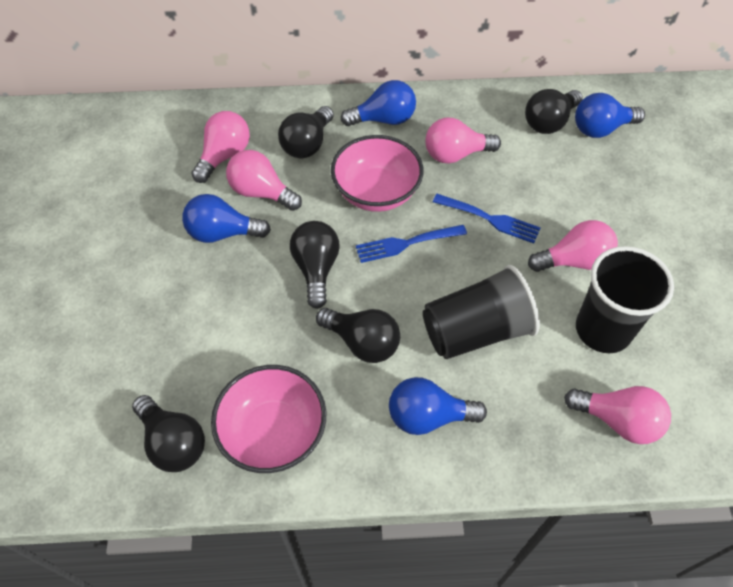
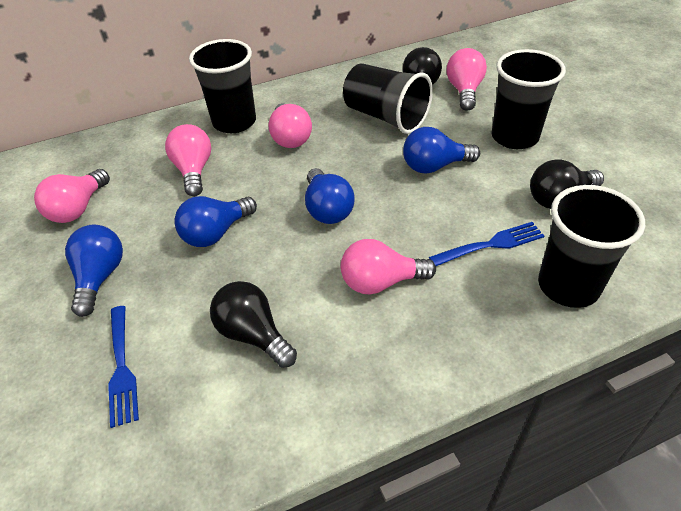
black cup: [423,265,540,359] [576,246,674,353] = 2 -> [189,39,256,133] [343,63,433,134] [491,49,566,149] [538,185,645,308] = 4
black light bulb: [132,395,205,472] [278,106,334,159] [290,221,340,309] [316,308,400,363] [525,89,583,134] = 5 -> [210,281,297,368] [403,47,442,85] [530,159,604,209] = 3
pink bowl: [211,365,326,473] [331,135,423,212] = 2 -> none = 0

